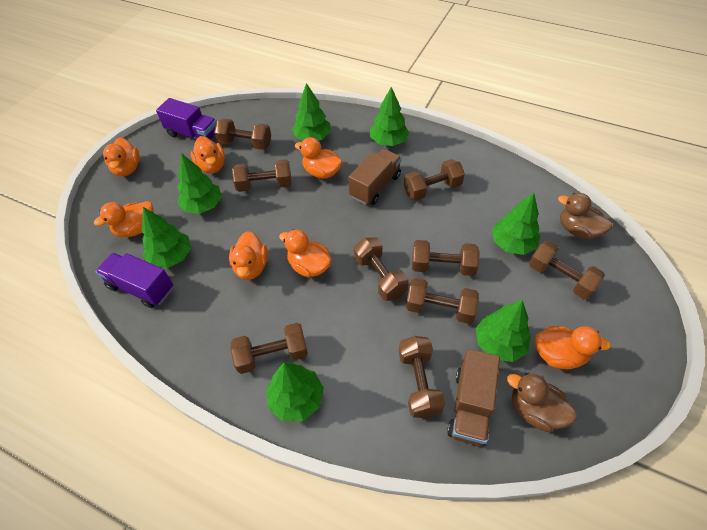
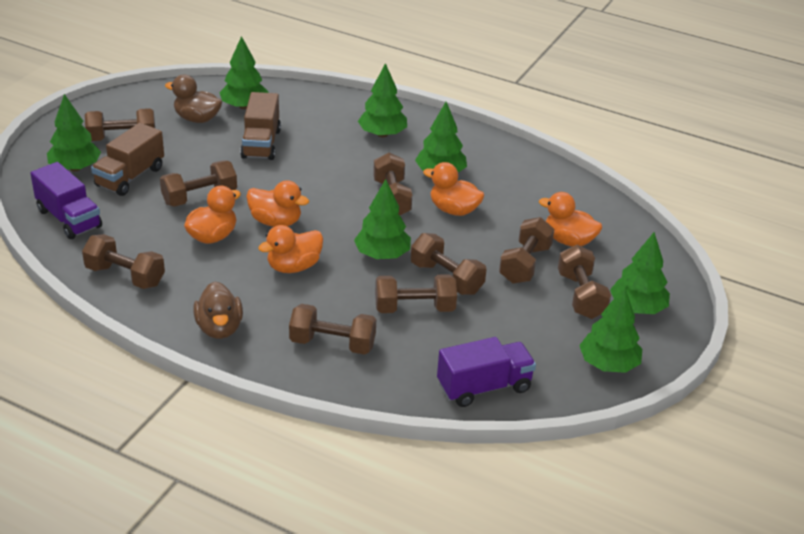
orange duck: [94,201,154,237] [103,138,140,176] [191,136,225,173] [229,231,268,280] [279,229,332,277] [295,137,342,179] [535,326,611,369] = 7 -> [184,186,241,244] [246,180,309,227] [258,225,323,273] [423,162,484,216] [539,192,602,247] = 5

